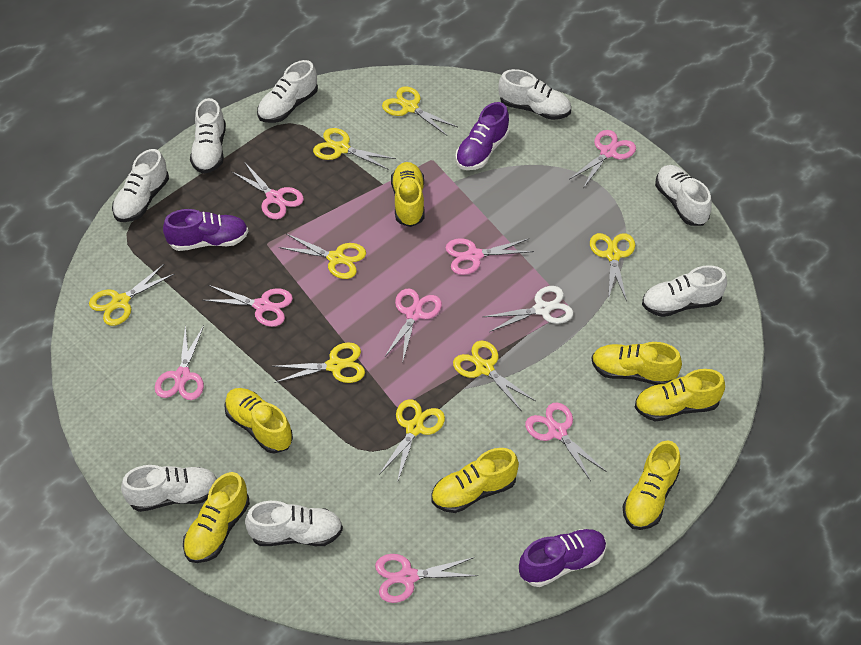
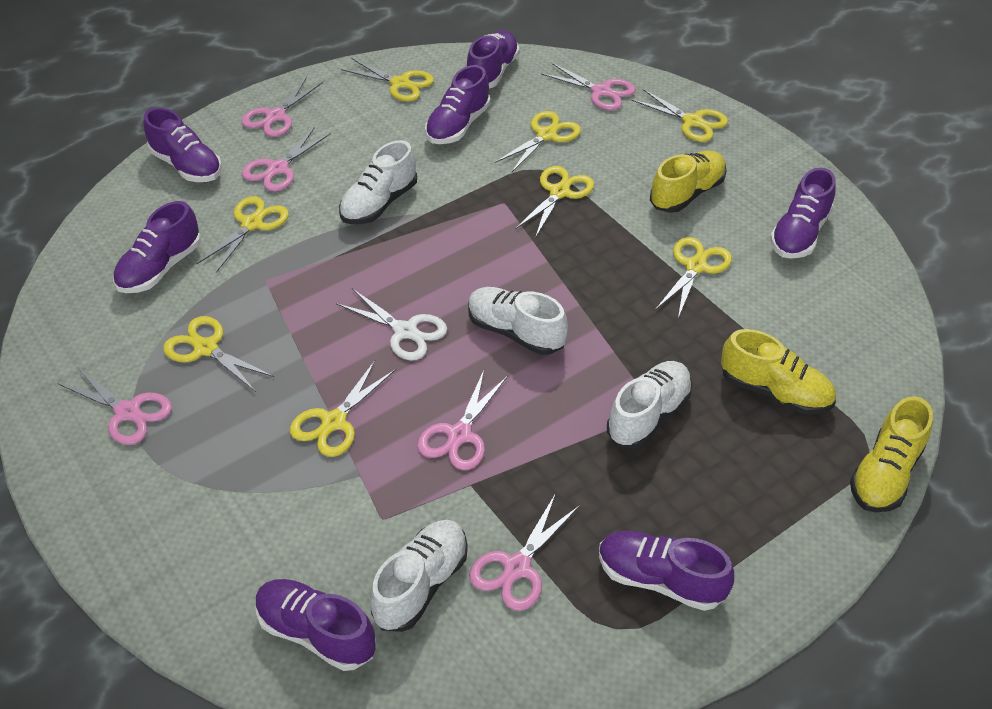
pink scissors: [155,324,204,400] [202,285,293,327] [231,162,304,219] [375,554,478,603] [384,289,442,364] [445,239,534,275] [525,402,607,481] [569,130,636,187] = 8 -> [57,367,172,445] [242,77,323,137] [242,127,331,192] [417,370,508,470] [469,493,580,611] [541,63,635,110] = 6
purple shoe: [163,209,248,251] [456,102,509,170] [519,529,607,587] = 3 -> [113,201,201,293] [144,107,222,182] [256,579,376,671] [425,65,490,144] [467,30,519,89] [599,531,734,611] [770,167,836,259] = 7
white shoe: [112,149,169,222] [121,465,217,512] [190,98,226,174] [245,501,343,546] [257,60,318,123] [498,69,571,120] [642,265,727,317] [655,165,712,226] = 8 -> [339,140,417,224] [370,520,468,632] [468,287,568,355] [607,361,692,449] = 4
yellow shoe: [183,472,250,563] [224,388,293,454] [391,162,424,227] [431,448,519,513] [592,342,682,385] [623,440,680,530] [634,369,725,421] = 7 -> [650,151,727,213] [721,329,836,414] [850,396,933,512] = 3

